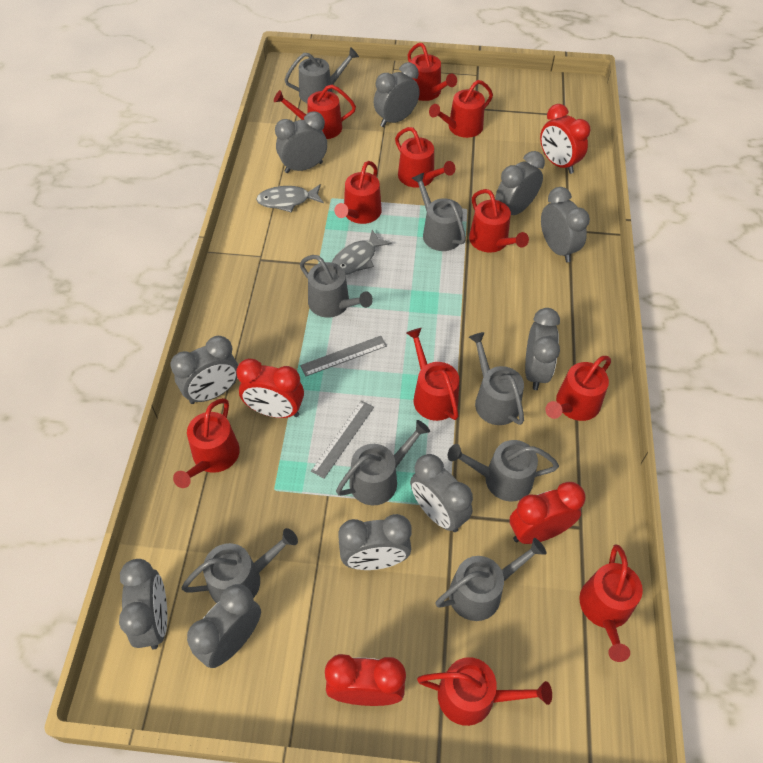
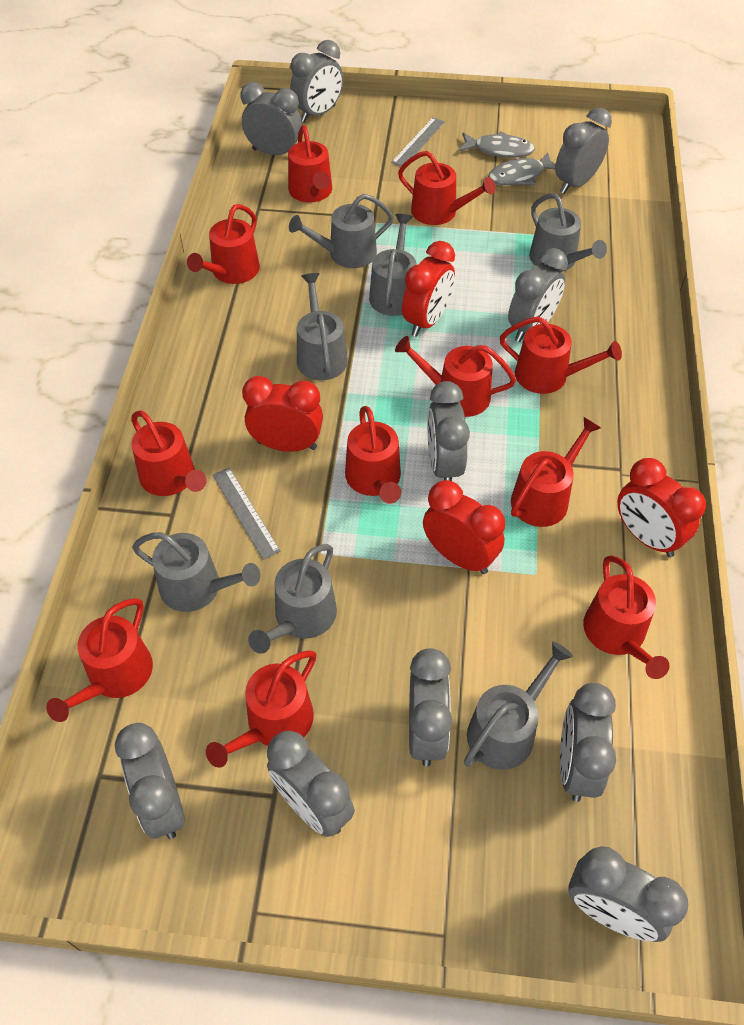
grey watering can: [182,528,298,603] [285,47,359,103] [300,255,373,318] [336,420,430,505] [411,173,466,251] [435,538,546,621] [448,440,559,502] [469,332,524,425] = 8 -> [132,532,260,612] [248,544,337,654] [289,194,394,268] [297,273,348,380] [369,214,417,316] [464,642,573,770] [529,193,607,272] = 7

